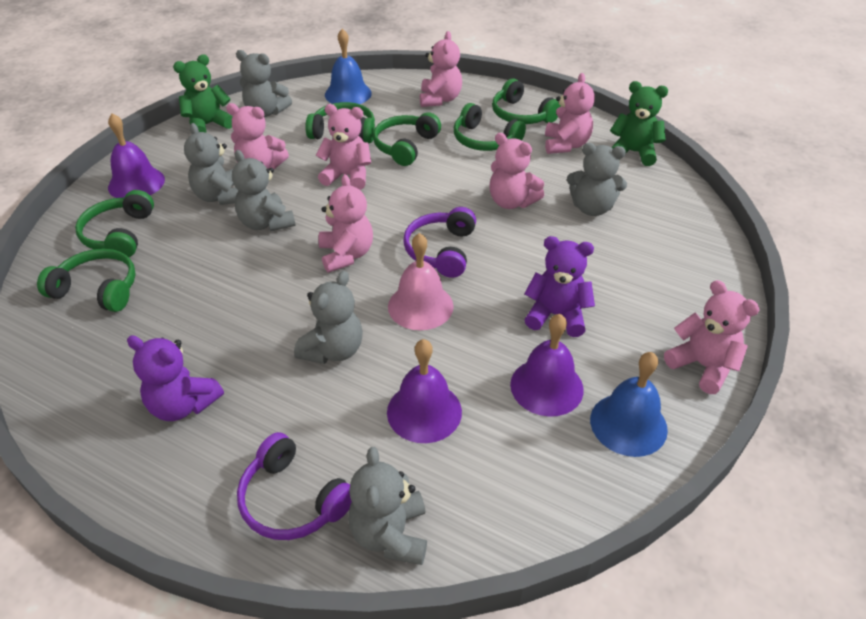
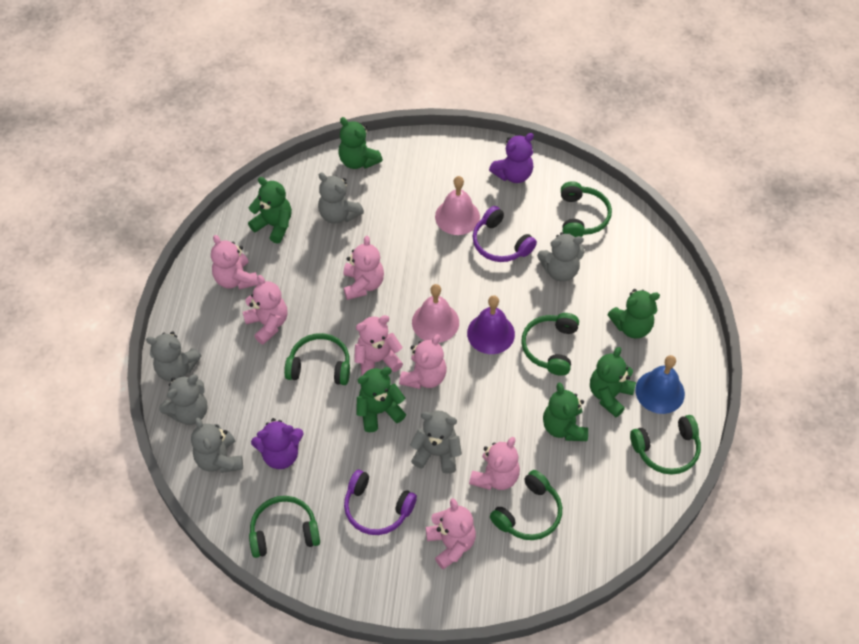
blue bell: [325,29,372,104] [590,352,668,457] = 2 -> [635,355,685,414] = 1
green teddy bear: [173,54,233,133] [610,81,668,166] = 2 -> [248,177,292,244] [338,117,383,169] [357,367,406,432] [543,383,588,441] [590,347,636,417] [607,289,660,339] = 6
pink bell: [388,233,454,330] = 1 -> [412,284,459,343] [435,176,480,235] = 2
purple bell: [108,113,165,198] [387,339,462,443] [510,314,584,417] = 3 -> [467,295,515,354] = 1

